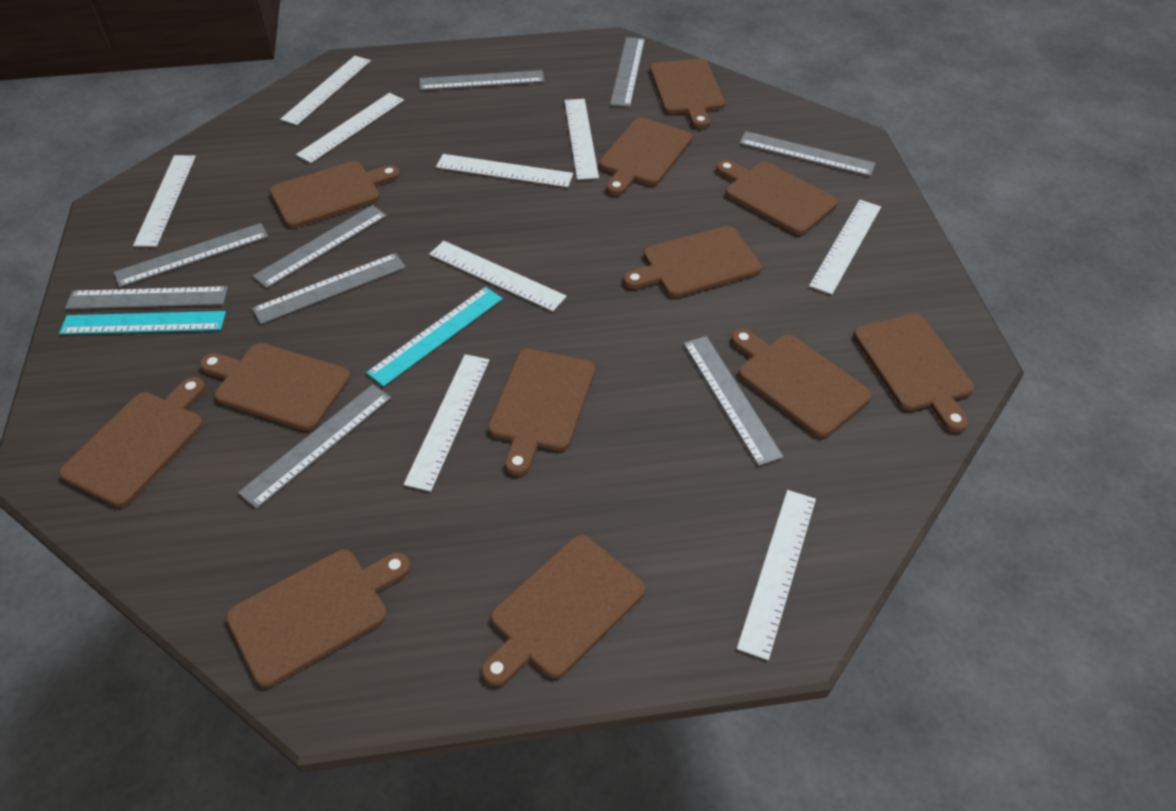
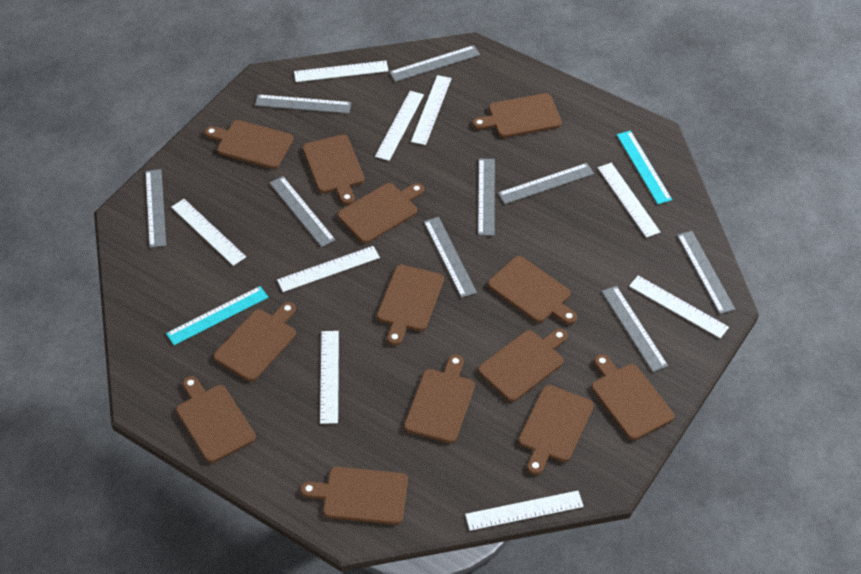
brown cutting board: [59,377,206,507] [200,343,351,431] [226,549,411,687] [270,161,400,228] [481,535,645,686] [488,349,595,476] [599,117,693,195] [623,226,762,297] [650,59,725,129] [716,160,838,235] [731,328,872,437] [853,314,974,432] = 12 -> [176,376,256,463] [204,120,293,169] [213,302,296,382] [300,467,408,525] [303,135,365,205] [338,183,424,243] [377,265,444,346] [404,354,475,443] [472,93,562,138] [478,329,568,402] [488,256,577,325] [518,385,594,475] [592,354,674,440] = 13

